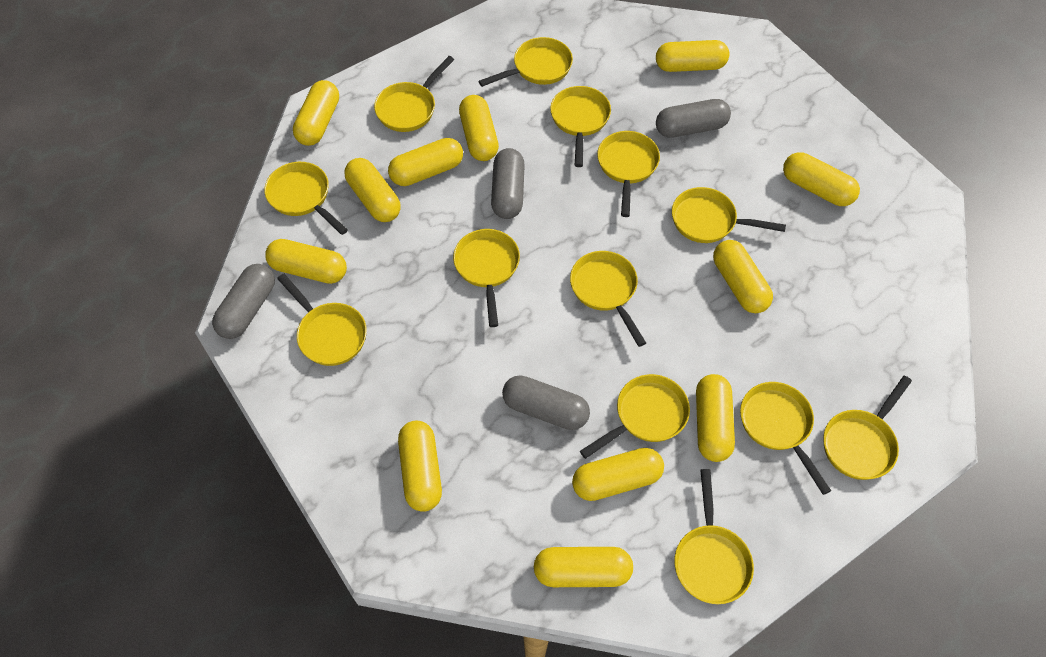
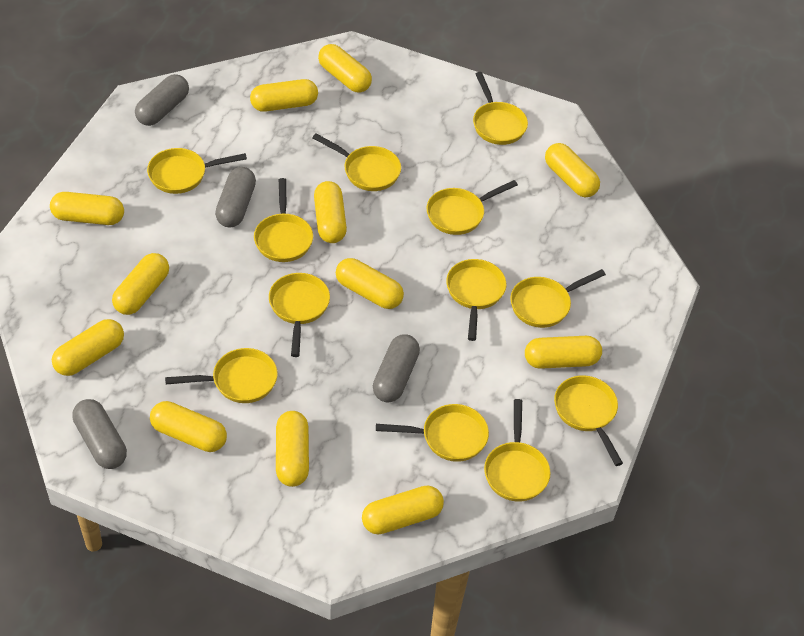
yellow pan: [264,162,348,235] [277,273,367,366] [374,56,454,132] [453,229,520,327] [478,37,573,87] [550,86,611,167] [570,251,646,347] [580,374,690,459] [597,131,660,217] [672,187,786,243] [674,469,754,604] [740,382,831,495] [823,376,912,480] = 13 -> [147,148,247,194] [165,348,278,403] [254,178,313,262] [269,273,330,357] [312,133,401,191] [376,404,489,462] [426,180,518,235] [446,259,506,341] [473,72,528,145] [484,399,551,502] [510,269,606,328] [554,375,623,466] = 12

